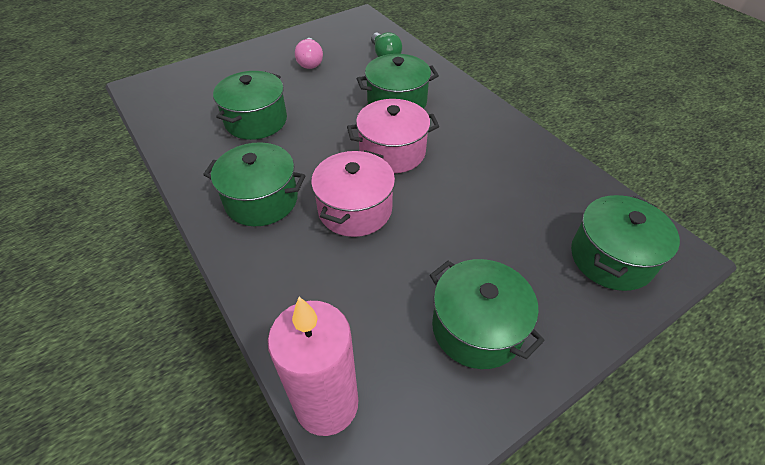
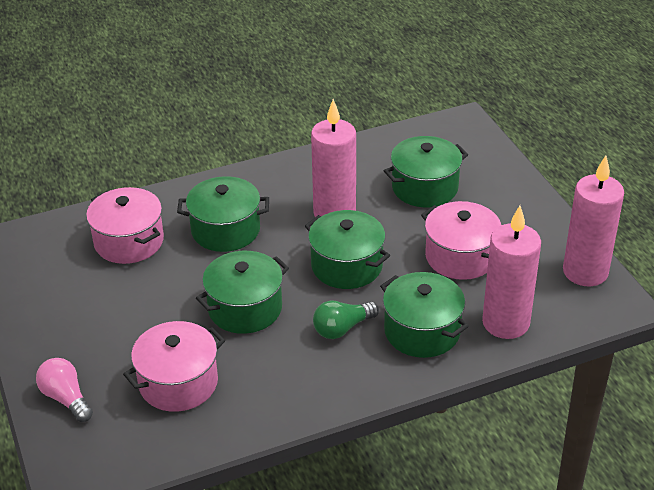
pink candle: [268,297,358,436] = 1 -> [311,99,356,217] [482,206,541,339] [563,156,624,286] = 3
pink pot: [311,150,395,237] [347,99,439,173] = 2 -> [86,187,164,264] [123,321,225,412] [421,201,501,280] = 3

